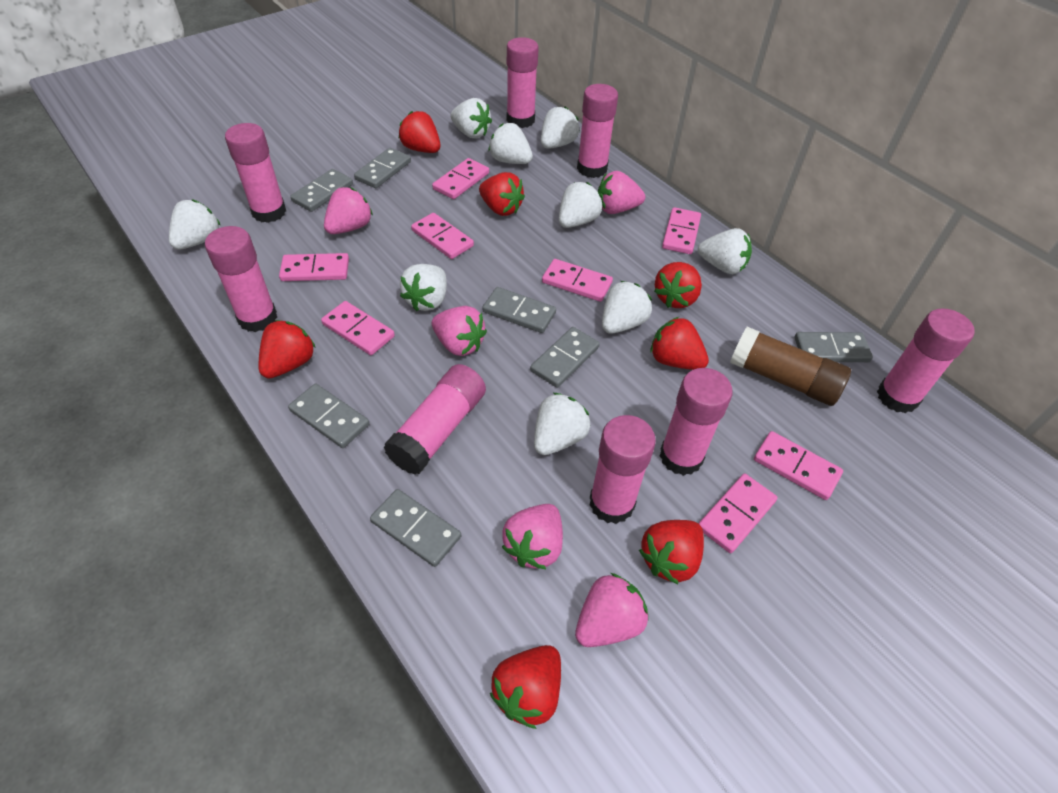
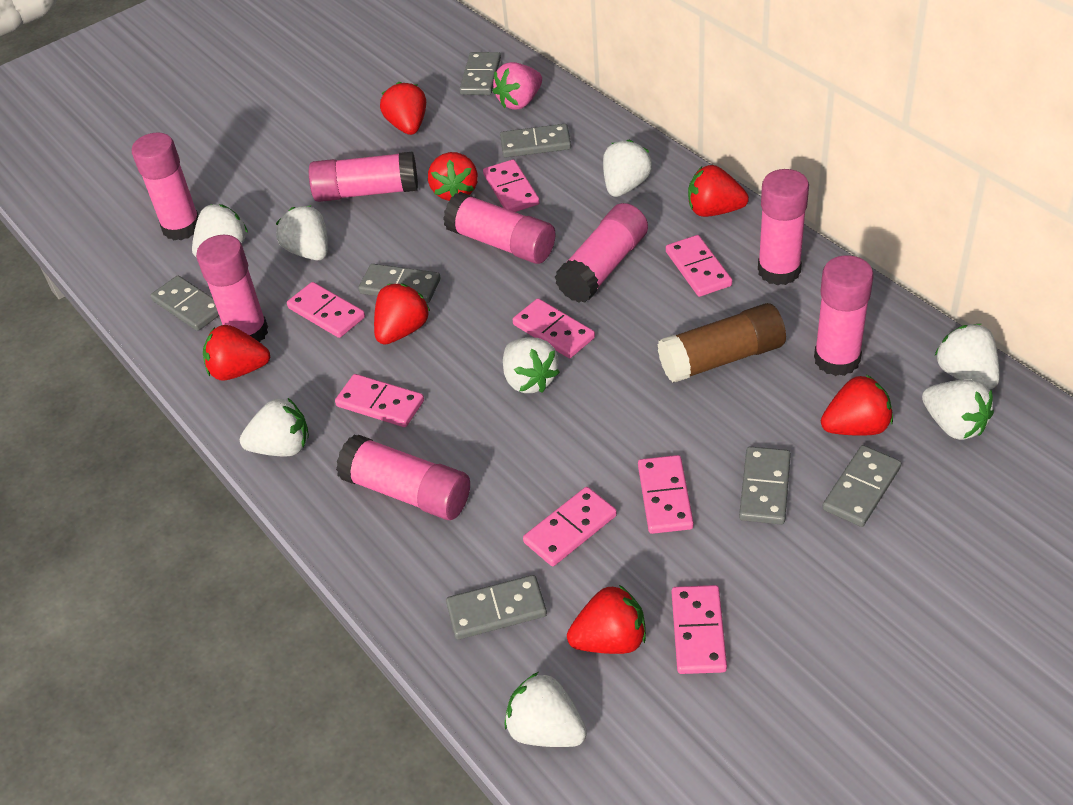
pink strawberry: [324,187,373,234] [432,306,487,356] [502,504,563,569] [575,573,648,647] [598,171,645,214] = 5 -> [492,62,542,110] = 1
white strawberry: [169,199,221,250] [400,264,447,311] [451,98,492,139] [488,123,533,164] [534,393,591,455] [541,106,580,149] [559,182,602,228] [602,281,652,333] [698,228,752,274] = 9 -> [192,204,248,258] [240,398,309,457] [276,206,328,260] [503,338,560,393] [504,672,587,747] [603,140,652,197] [922,379,994,440] [935,324,1000,390] = 8

